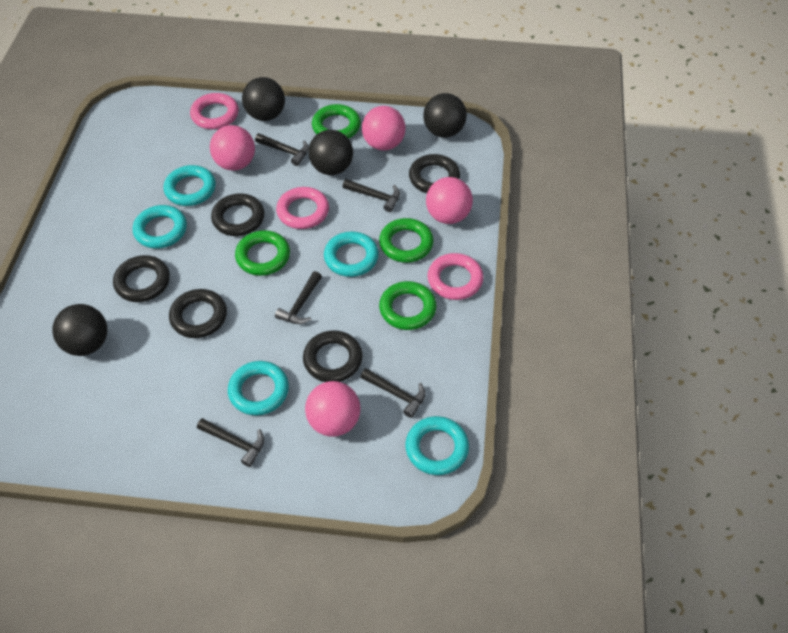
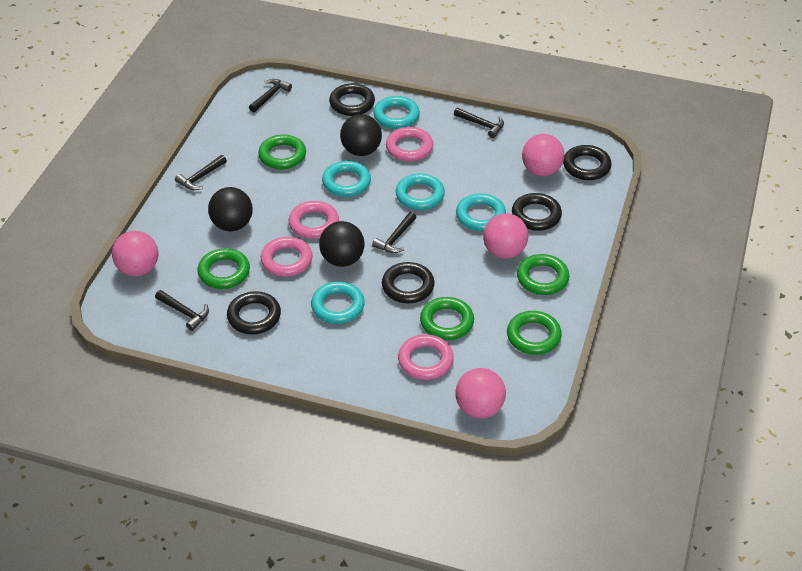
black ball: [52,304,107,356] [242,77,285,121] [308,130,353,175] [423,93,467,138] = 4 -> [208,187,253,231] [319,221,365,267] [340,114,382,156] = 3
green ring: [235,230,290,276] [312,104,361,139] [379,218,433,263] [379,281,437,330] = 4 -> [198,248,250,289] [258,134,306,169] [420,297,474,340] [507,311,562,355] [517,254,569,295] = 5
pink ring: [190,93,239,129] [276,187,329,229] [428,253,484,300] = 3 -> [261,237,312,277] [289,201,339,239] [386,127,433,161] [398,334,454,380] = 4

